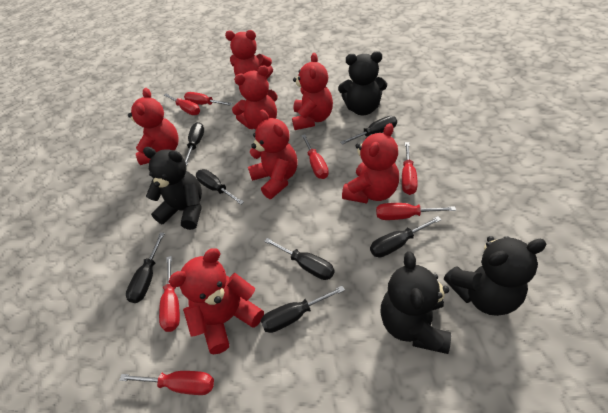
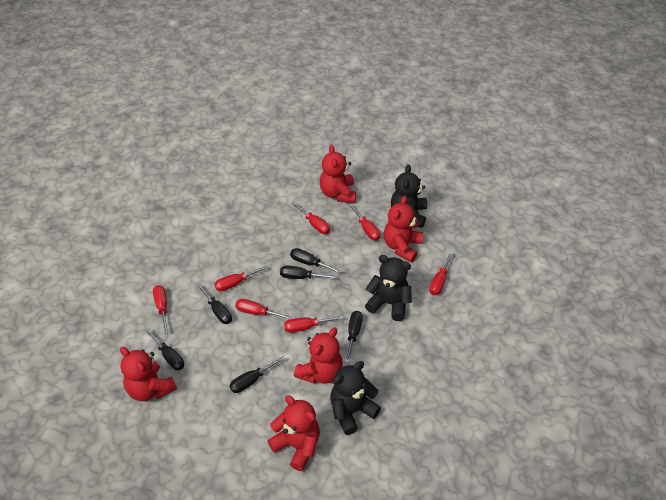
black screwdriver: [126,233,165,303] [185,122,204,166] [196,169,244,205] [261,286,345,333] [264,238,335,280] [340,116,397,145] [370,216,442,258] = 7 -> [145,328,184,370] [196,283,232,324] [230,356,286,393] [280,266,337,279] [290,248,342,273] [345,311,363,363] = 6
black teddy bear: [143,147,202,230] [338,51,387,115] [381,251,451,354] [444,236,547,316] = 4 -> [330,361,381,435] [365,255,412,321] [391,165,427,228] = 3
red teddy bear: [128,88,179,165] [169,248,264,355] [225,30,273,79] [232,65,278,129] [248,110,297,199] [292,53,333,130] [342,123,399,203] = 7 -> [120,347,177,401] [268,395,320,471] [294,327,343,384] [320,145,356,203] [384,196,423,262] = 5

